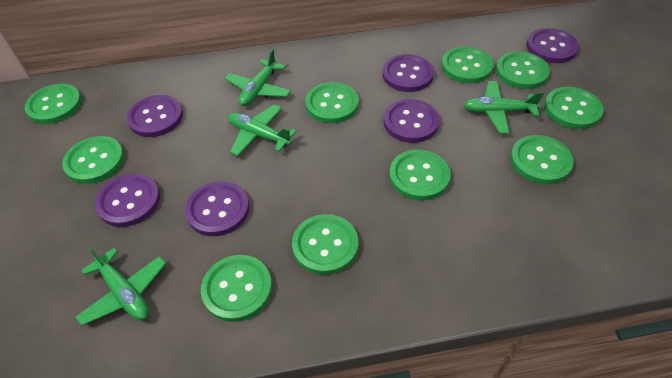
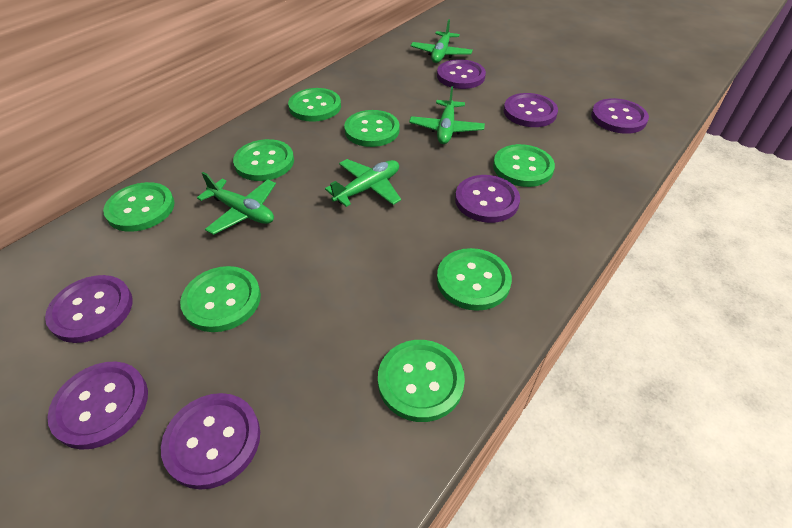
green button: [25,84,82,124] [62,136,124,184] [201,255,272,322] [292,214,358,275] [305,82,359,123] [389,150,451,200] [441,46,493,83] [496,51,550,89] [510,135,574,184] [544,87,604,129] = 10 -> [103,182,175,232] [180,266,261,332] [233,139,294,181] [288,88,341,122] [344,110,400,147] [378,340,465,422] [437,248,512,311] [493,144,555,187] = 8
purple button: [95,173,160,227] [127,95,183,137] [185,181,249,236] [382,54,434,92] [384,99,440,143] [526,28,579,63] = 6 -> [45,275,133,343] [47,361,148,450] [161,393,260,490] [437,59,486,89] [455,175,520,223] [504,93,558,127] [591,98,649,134] = 7

